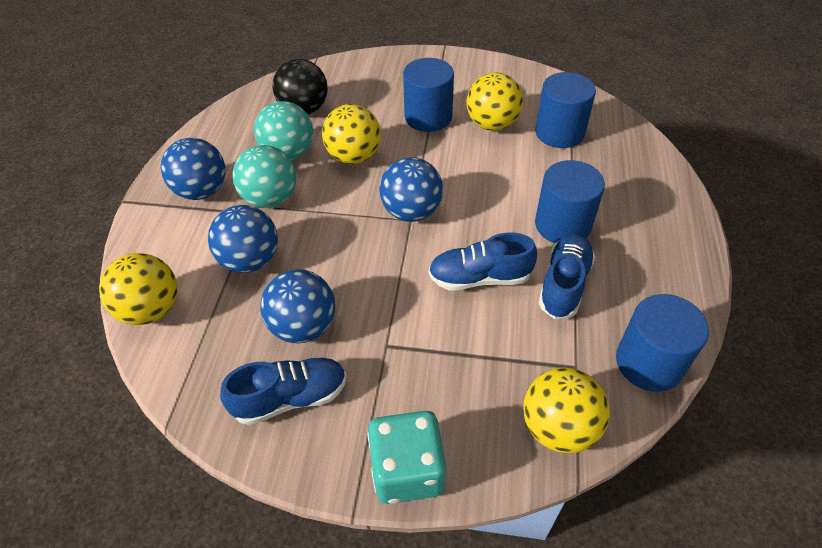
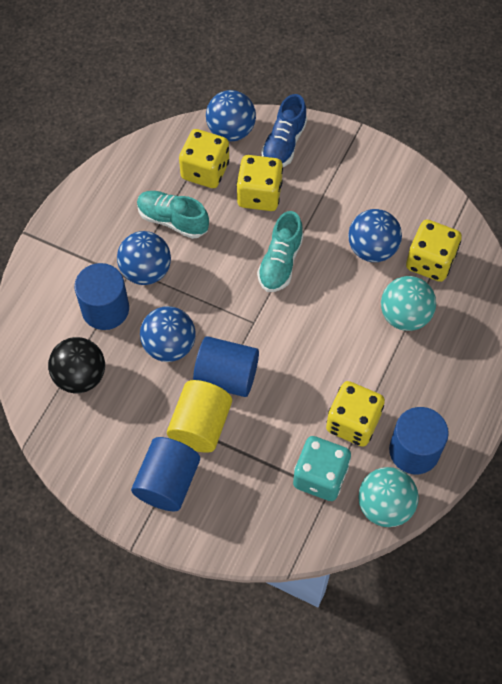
blue shoe: [220,357,347,425] [428,233,537,291] [539,233,595,319] = 3 -> [261,94,307,167] = 1
turquoise shoe: none = 0 -> [137,191,209,239] [257,211,304,292] = 2
yellow ball: [99,253,177,325] [322,104,381,164] [467,72,523,131] [523,367,610,453] = 4 -> none = 0
yellow cylinder: none = 0 -> [167,380,232,453] = 1
yellow dice: none = 0 -> [179,129,229,188] [236,155,283,211] [326,381,385,447] [406,219,462,282] = 4

